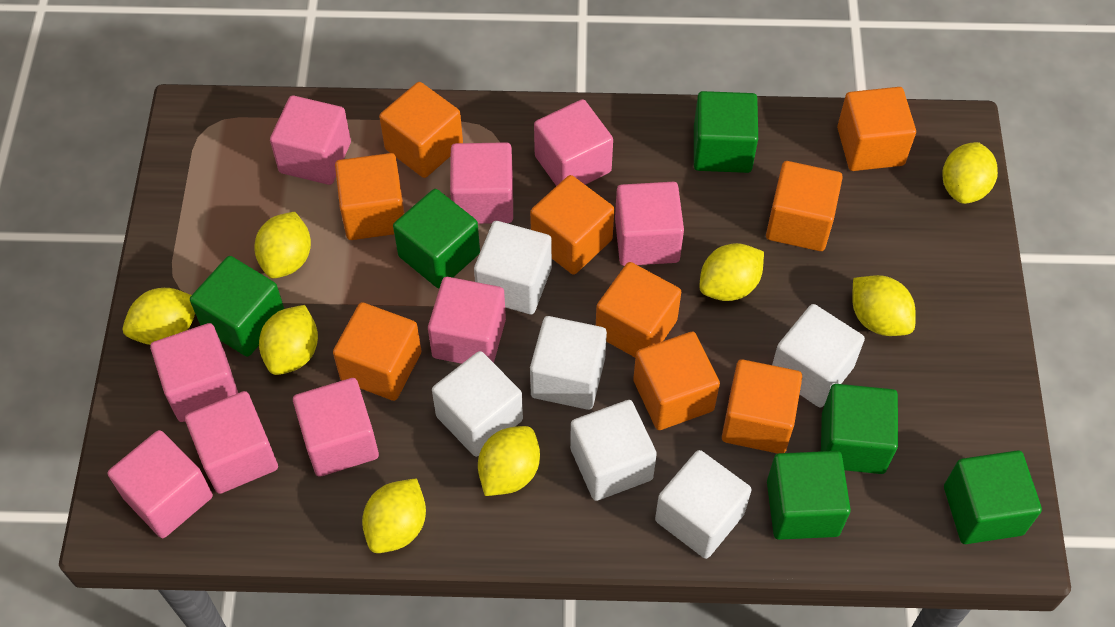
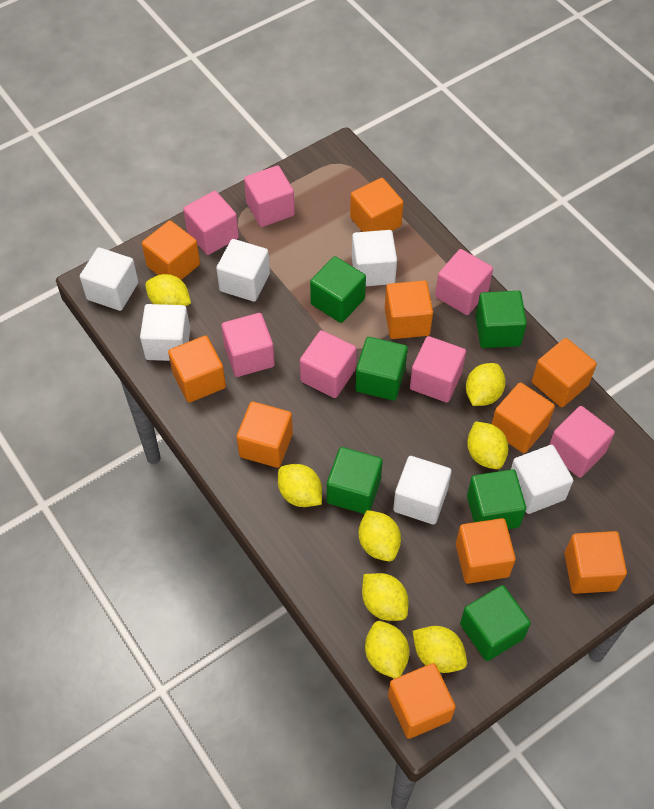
orange cube: [333,302,421,401] [335,153,404,240] [379,82,463,178] [530,175,614,275] [596,262,681,357] [633,332,720,430] [722,359,802,454] [766,161,843,251] [837,87,916,171] = 9 -> [142,220,200,280] [168,335,226,403] [236,401,293,468] [350,178,404,232] [385,281,433,339] [388,663,456,739] [456,518,516,584] [492,382,555,453] [532,338,597,407] [564,531,627,594] = 10
pink cube: [107,430,213,538] [150,323,238,422] [185,391,278,494] [270,95,351,185] [293,378,379,477] [428,277,506,364] [450,142,513,224] [534,99,613,186] [615,182,684,266] = 9 -> [183,191,239,255] [222,313,275,377] [244,165,295,227] [300,330,357,398] [410,336,466,403] [435,249,493,315] [549,406,615,478] = 7

